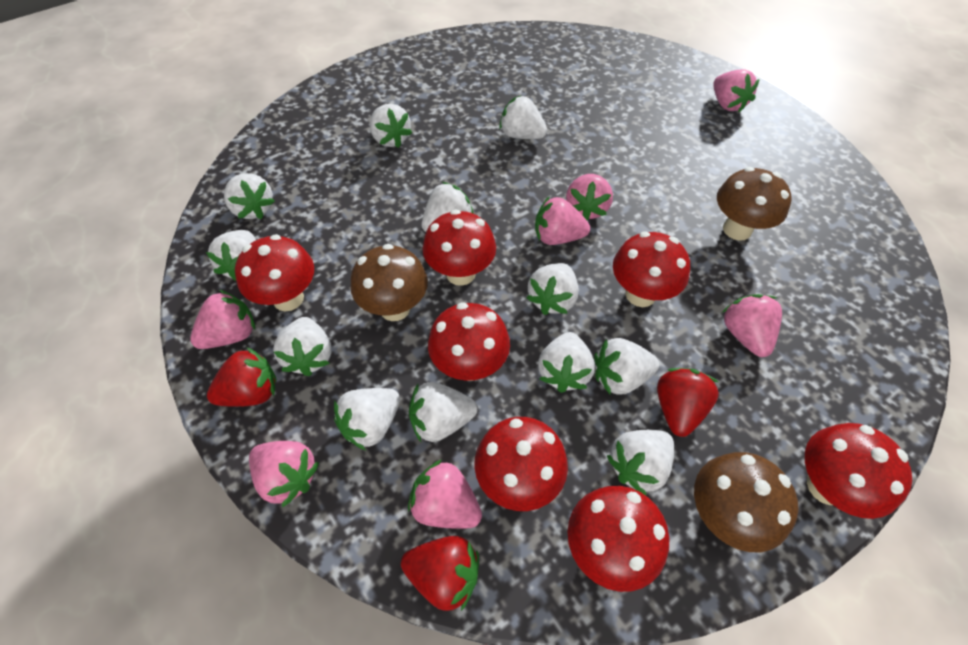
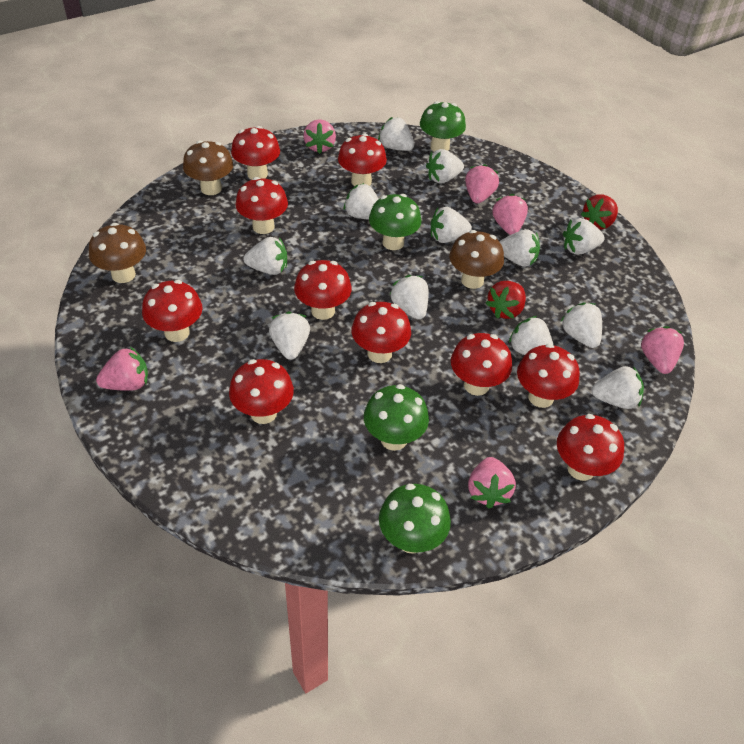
green mushroom: none = 0 -> [364,384,429,451] [369,194,421,250] [379,484,451,554] [420,101,466,151] = 4
pink strawberry: [190,290,255,349] [249,441,319,508] [408,460,482,529] [535,197,590,245] [566,174,613,220] [713,69,760,112] [723,294,782,357] = 7 -> [96,347,148,391] [304,119,336,154] [465,164,499,204] [468,457,516,508] [492,194,528,235] [641,326,684,374] = 6
red mushroom: [235,234,314,311] [423,209,496,286] [428,302,510,381] [475,417,568,511] [568,486,669,592] [613,231,690,307] [805,423,912,519] = 7 -> [142,280,203,342] [229,359,294,424] [231,126,280,179] [235,177,288,234] [294,260,352,320] [338,133,387,186] [351,302,411,363] [451,333,512,396] [517,343,580,408] [557,414,624,481] = 10
red strawberry: [207,347,276,407] [401,536,479,611] [657,368,719,437] = 3 -> [486,281,526,319] [581,195,618,230] = 2

